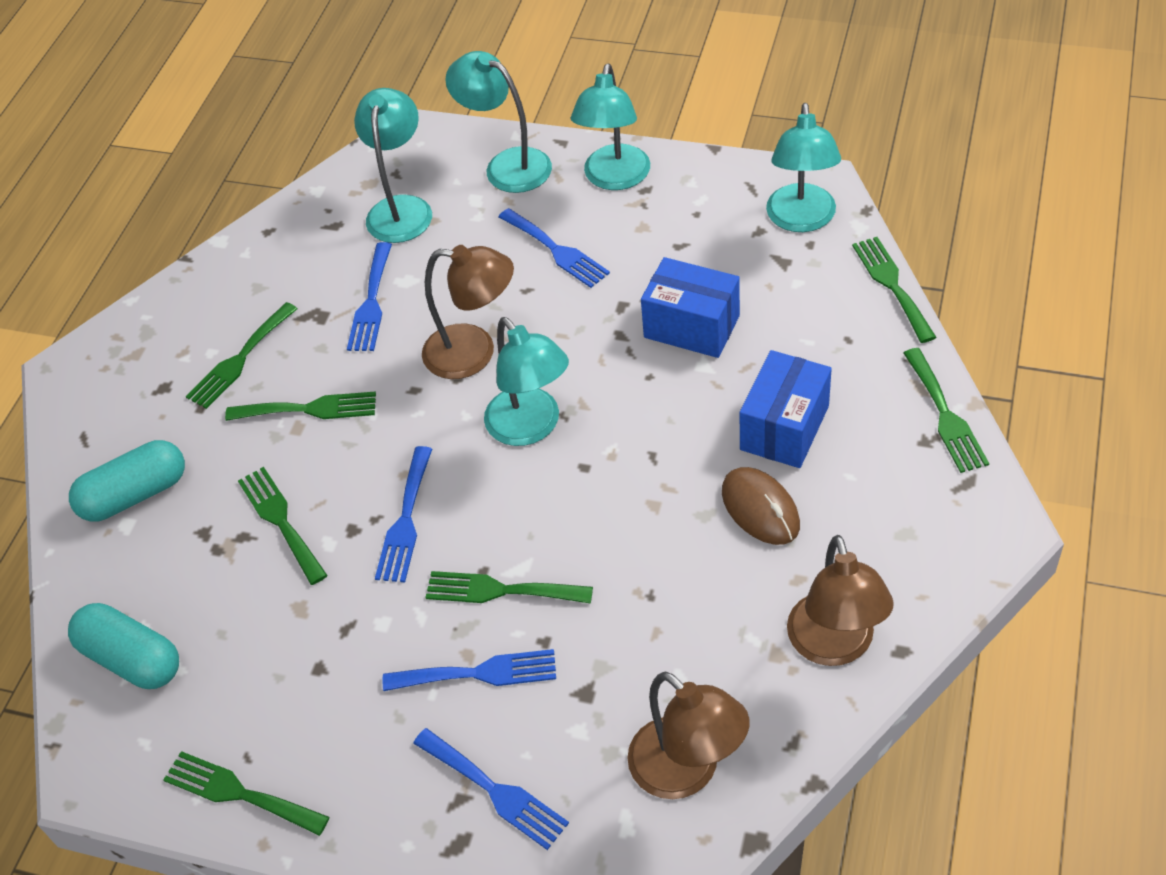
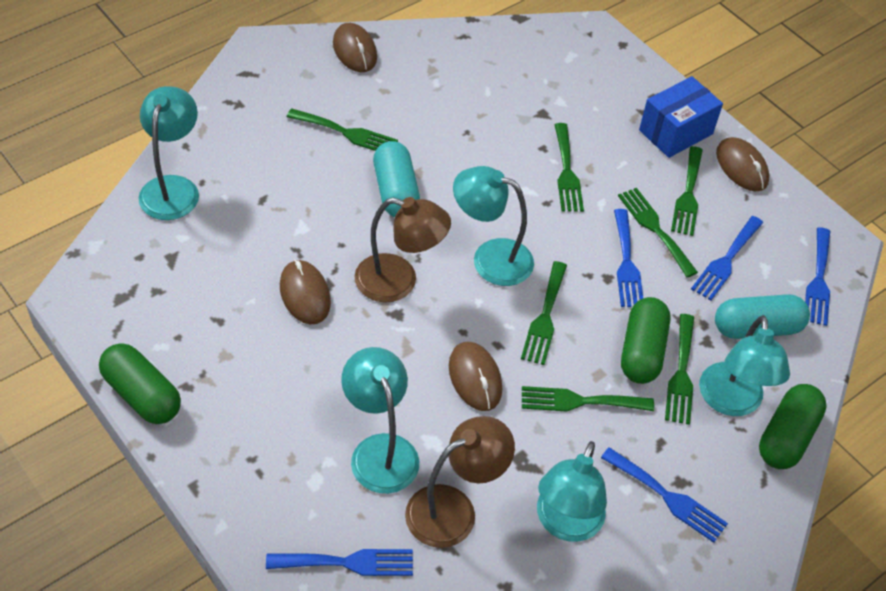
blue box: [641,257,740,358] [740,350,832,468] = 2 -> [639,76,723,158] = 1
brown lamp: [422,245,514,379] [627,672,750,799] [787,535,894,666] = 3 -> [354,197,451,303] [405,416,515,548] = 2
brown mouse: [722,467,800,545] = 1 -> [280,260,331,324] [333,23,377,72] [449,342,502,411] [716,137,769,191] = 4
green capsule: none = 0 -> [99,344,181,424] [621,297,671,384] [759,384,827,469] = 3

